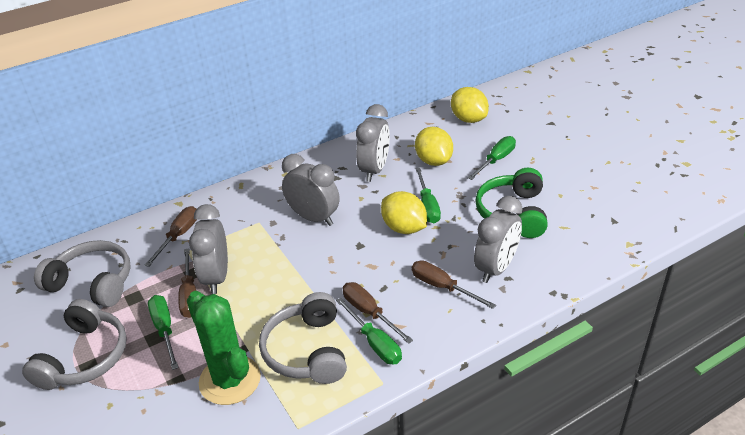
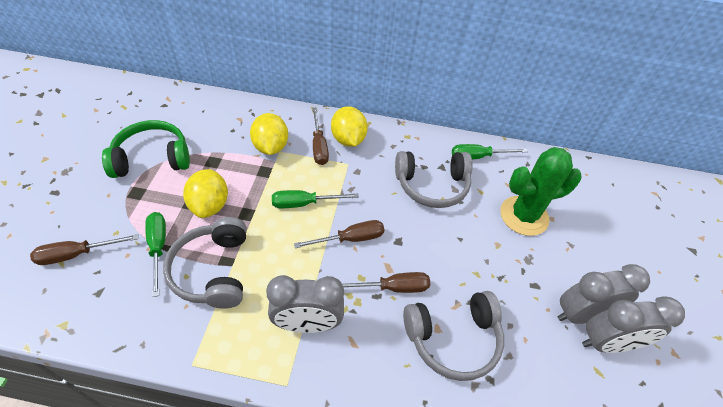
green screwdriver: [148,295,179,370] [336,298,402,365] [415,168,441,223] [468,136,516,180] = 4 -> [145,212,166,297] [272,190,359,208] [452,144,528,160] = 3
grey clock: [189,204,228,294] [282,154,340,226] [356,104,390,182] [474,196,522,283] = 4 -> [266,275,344,333] [558,264,650,324] [582,296,685,353] = 3

